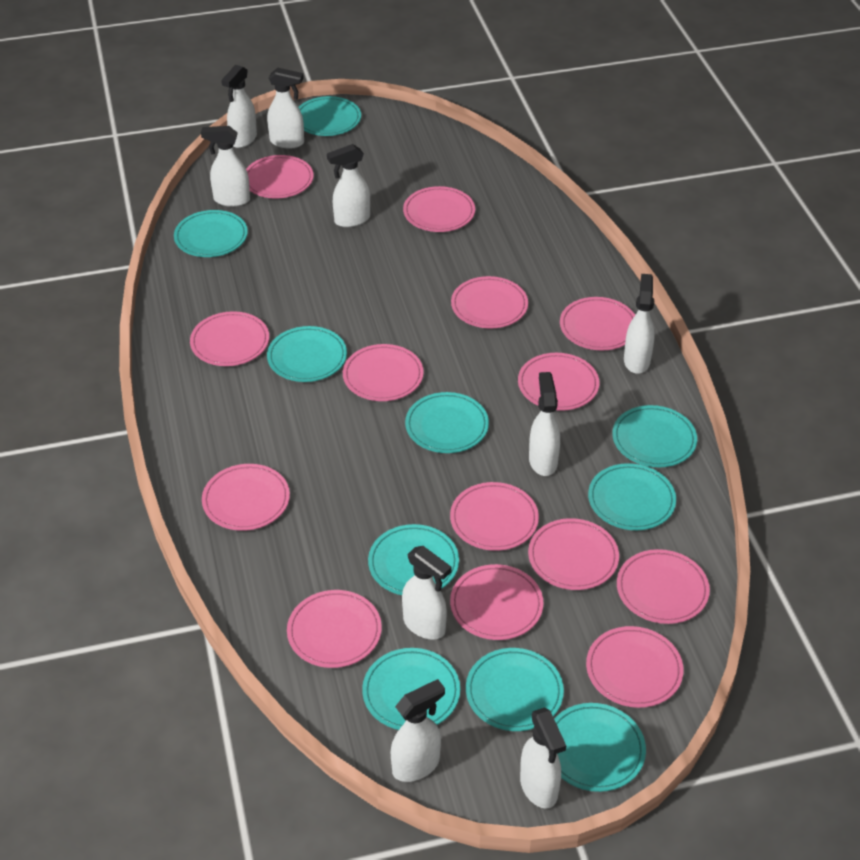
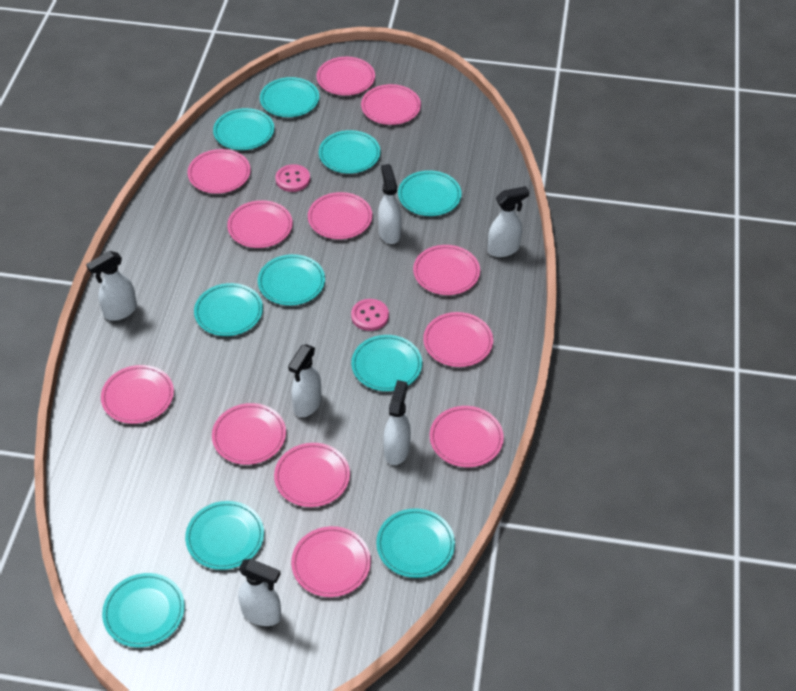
pink button: none = 0 -> [276,164,310,192] [351,299,389,331] = 2
pink plate: [190,311,269,366] [202,464,290,531] [246,155,314,198] [287,590,382,668] [343,344,424,401] [403,186,475,232] [450,482,539,551] [450,564,544,640] [451,276,528,328] [518,353,599,411] [528,518,619,590] [560,297,635,350] [586,626,683,708] [617,549,710,624] = 14 -> [101,365,174,424] [187,149,251,194] [212,403,286,465] [227,200,293,248] [274,443,350,507] [291,526,371,597] [308,192,372,239] [317,57,375,96] [361,84,421,125] [413,245,480,295] [423,312,493,367] [430,406,504,467] = 12
white spray bottle: [201,126,250,207] [221,65,257,148] [267,68,304,149] [327,144,370,227] [391,679,445,782] [402,546,452,640] [520,707,566,808] [529,372,560,476] [624,274,655,374] = 9 -> [86,251,137,321] [238,558,281,626] [288,344,321,417] [378,164,402,244] [384,380,411,465] [488,186,529,257] = 6

